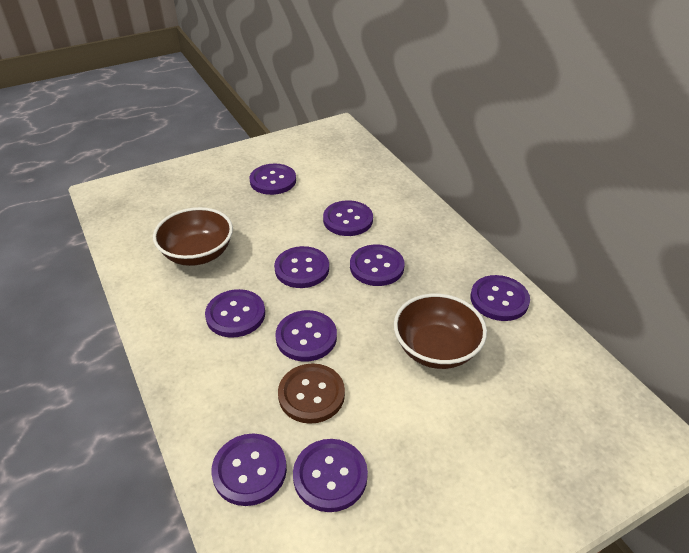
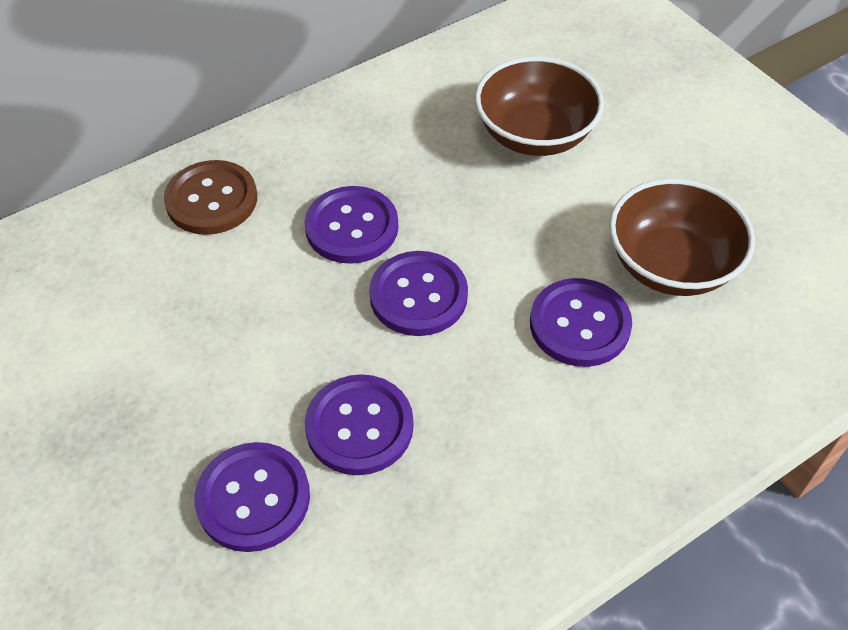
purple button: [205,289,265,338] [211,434,287,506] [250,164,296,195] [274,246,329,288] [275,310,337,362] [293,439,368,512] [323,200,373,236] [350,244,404,286] [471,275,530,321] = 9 -> [194,442,310,552] [304,186,398,264] [305,374,414,475] [369,251,468,336] [530,278,632,367] = 5

